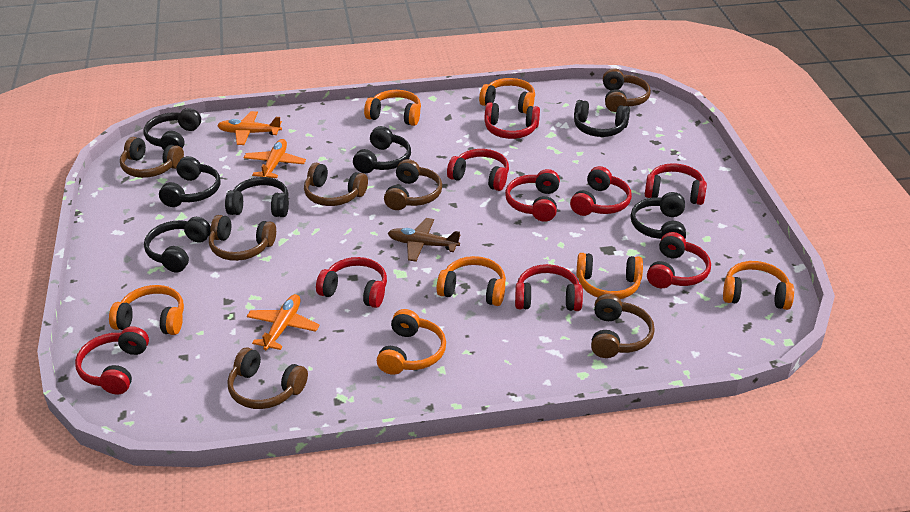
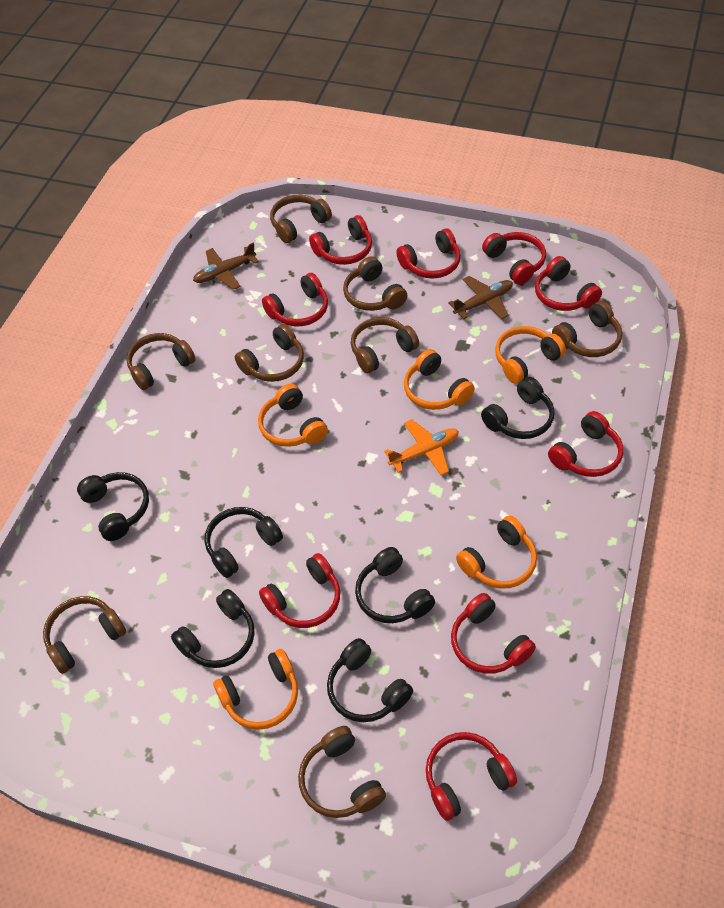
black headphones: [143,108,201,150] [144,217,211,273] [159,156,220,207] [225,177,289,217] [353,126,411,173] [574,100,630,137] [631,192,686,239] = 7 -> [77,472,149,541] [171,589,254,668] [205,507,283,578] [327,638,413,722] [355,547,435,623] [481,377,555,439] = 6
brown headphones: [120,137,184,178] [209,215,276,261] [228,347,308,409] [304,163,368,206] [384,159,442,210] [591,294,655,358] [603,69,651,112] = 7 -> [43,596,126,674] [126,333,195,390] [235,324,304,382] [270,195,332,243] [298,726,386,818] [343,256,407,311] [351,317,419,373] [552,301,622,357] = 8
brown plane: [388,218,460,262] = 1 -> [193,243,259,290] [448,276,513,319] = 2
orange headphones: [109,285,184,335] [364,90,421,126] [377,309,446,375] [436,256,506,306] [479,78,535,114] [576,253,643,299] [723,261,794,310] = 7 -> [213,649,298,730] [258,384,328,447] [404,349,475,410] [456,516,537,589] [495,326,566,384] = 5
orange plane: [217,111,282,145] [244,139,306,178] [247,294,320,350] = 3 -> [384,419,459,475] = 1

